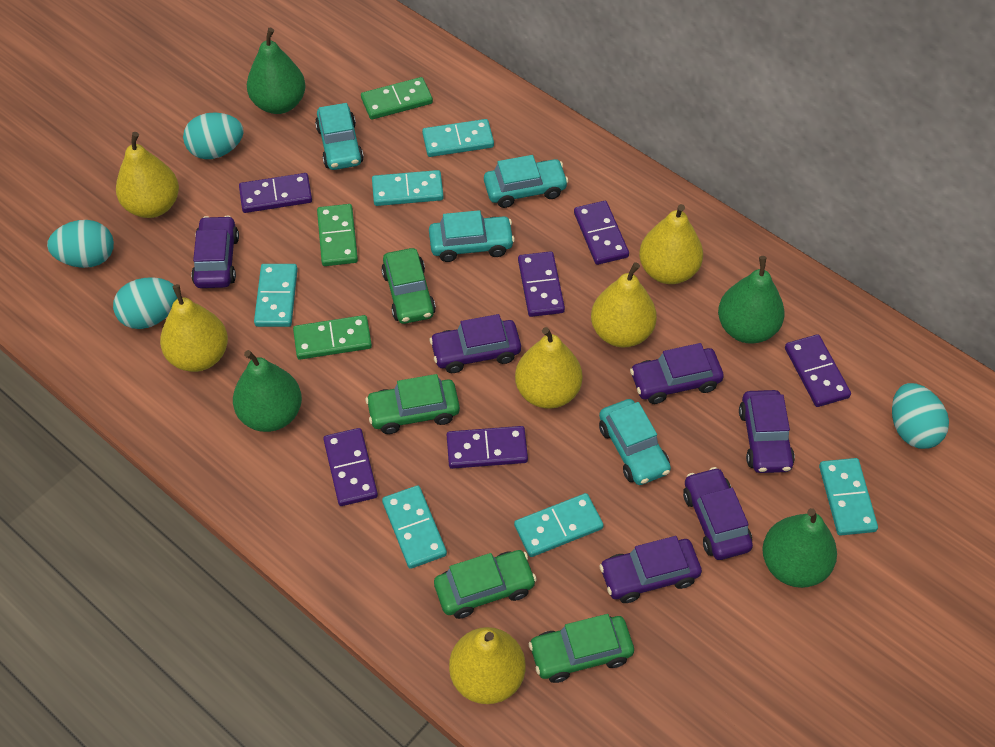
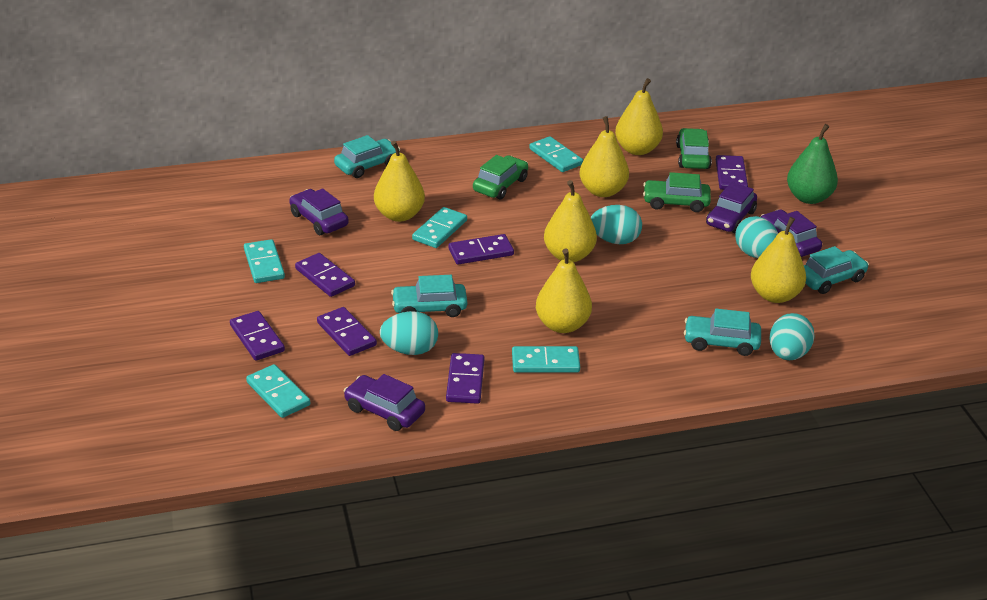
green car: [365,374,460,434] [381,248,436,324] [434,550,537,619] [529,614,634,683] = 4 -> [473,155,528,200] [643,172,711,212] [676,128,712,169] = 3
green domino: [293,315,372,360] [317,204,358,266] [361,77,433,120] = 3 -> none = 0
green pear: [233,350,302,432] [247,27,305,114] [718,256,785,344] [762,508,837,588] = 4 -> [787,124,838,204] = 1
purple car: [191,215,239,288] [429,314,521,373] [599,536,702,603] [630,343,724,404] [683,467,753,560] [739,390,795,473] = 6 -> [289,188,349,235] [344,374,425,431] [706,182,757,233] [760,210,822,257] = 4
turquoise domino: [254,264,298,327] [372,170,444,206] [382,485,447,569] [422,119,494,157] [514,493,604,557] [819,458,878,536] = 6 -> [244,239,285,283] [246,364,310,418] [412,207,467,248] [512,346,580,373] [529,136,583,172] = 5

